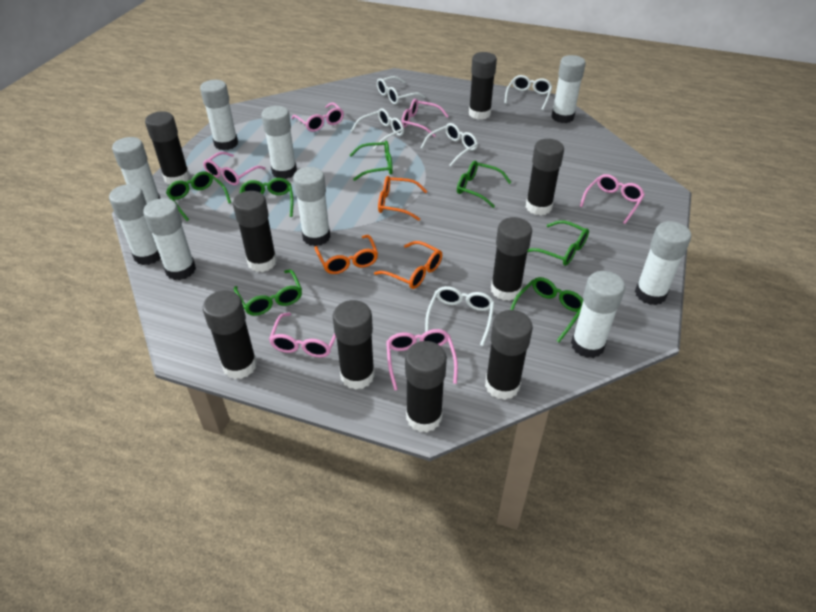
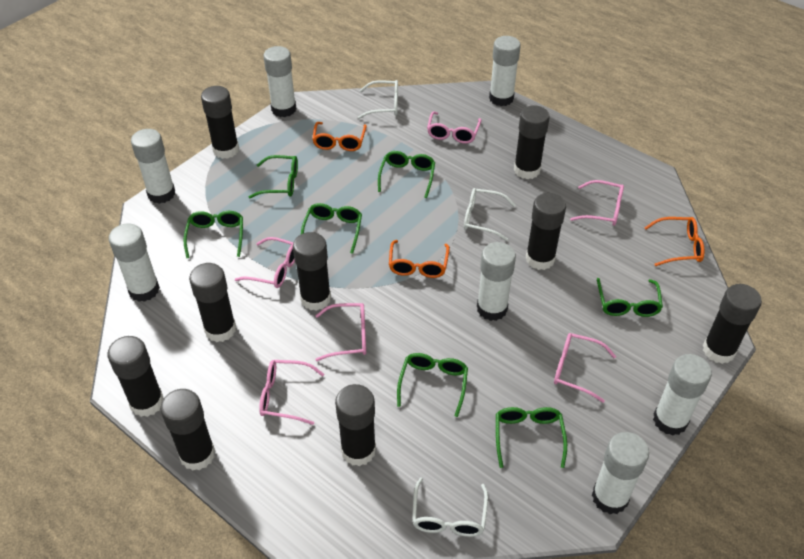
white glasses: [351,108,404,150] [377,76,425,105] [420,123,478,166] [425,286,494,346] [504,75,552,110] = 5 -> [358,80,398,119] [412,477,488,537] [464,188,516,241] = 3
white glue stick: [109,184,161,265] [112,137,160,204] [143,198,196,280] [200,80,238,150] [261,106,297,179] [293,167,331,246] [551,55,586,123] [571,271,625,358] [635,221,691,305] = 9 -> [109,223,160,302] [131,129,175,204] [263,46,296,117] [477,242,516,321] [489,36,521,106] [592,432,649,514] [653,354,712,436] = 7

